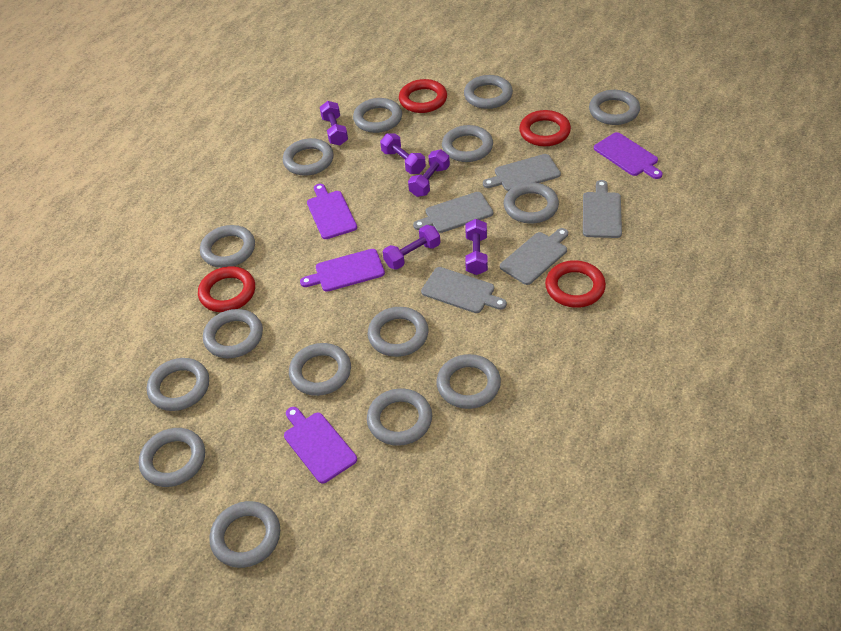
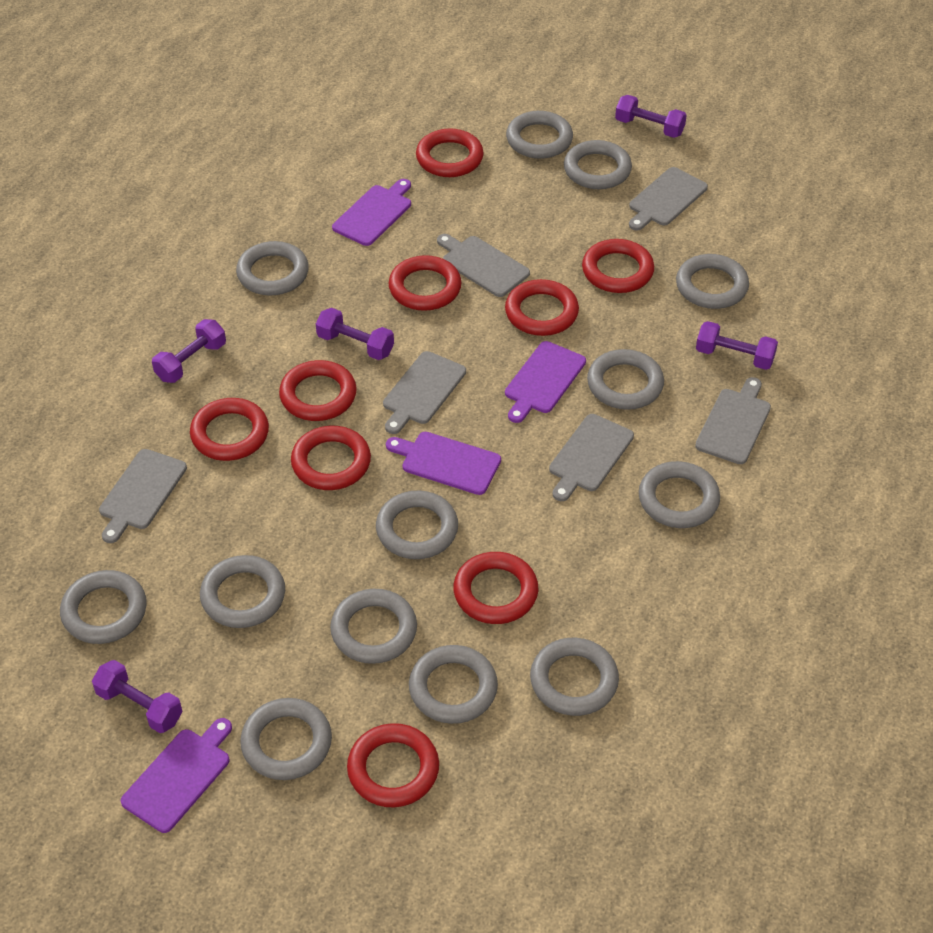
grey cutting board: [413,192,493,233] [421,267,507,313] [483,154,561,191] [500,228,568,285] [583,180,622,238] = 5 -> [99,449,187,543] [383,351,466,434] [437,234,530,297] [549,414,634,501] [629,167,708,231] [695,377,771,464] = 6
grey ring: [139,428,205,487] [147,358,209,411] [200,225,255,268] [203,309,263,358] [210,501,280,568] [283,138,334,176] [289,343,351,396] [353,98,402,133] [367,388,432,446] [368,307,428,357] [437,354,501,409] [442,125,493,162] [464,75,513,109] [504,182,559,224] [589,90,640,125] = 15 -> [60,570,147,644] [200,555,285,628] [236,241,309,295] [240,698,332,780] [330,589,417,664] [376,491,458,559] [409,645,498,724] [506,111,573,159] [530,638,619,716] [564,140,632,189] [587,349,664,410] [639,461,720,528] [676,254,749,309] = 13
red ring: [198,266,255,312] [399,79,447,113] [519,110,571,146] [545,260,606,308] = 4 -> [190,398,269,461] [279,360,357,421] [291,426,371,490] [347,723,439,807] [389,255,462,311] [416,128,484,177] [453,552,538,624] [505,279,579,336] [582,239,654,293] = 9

